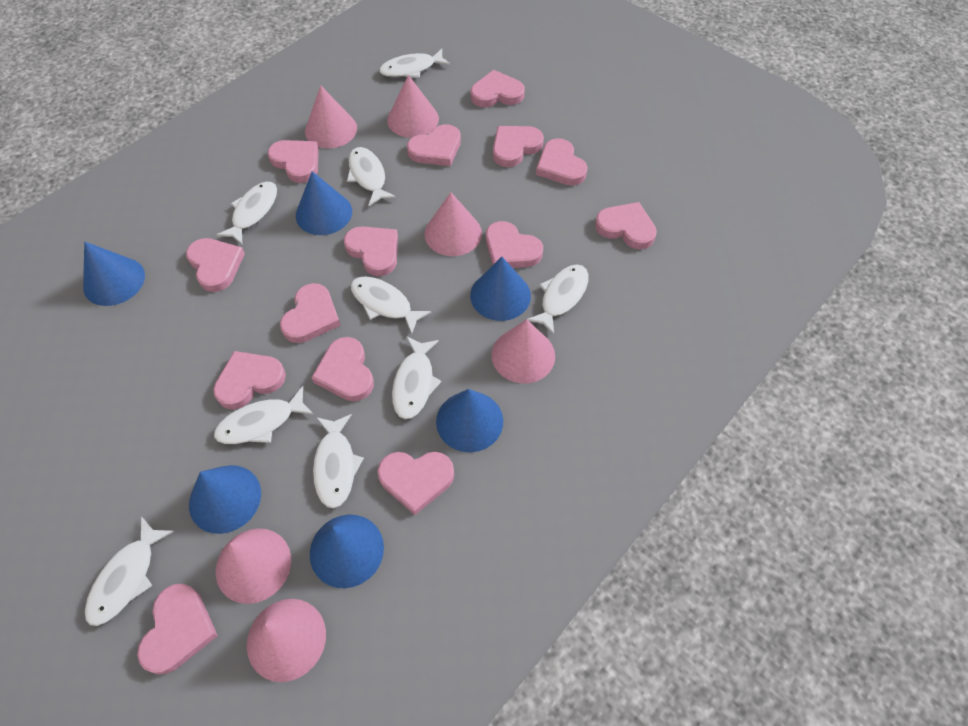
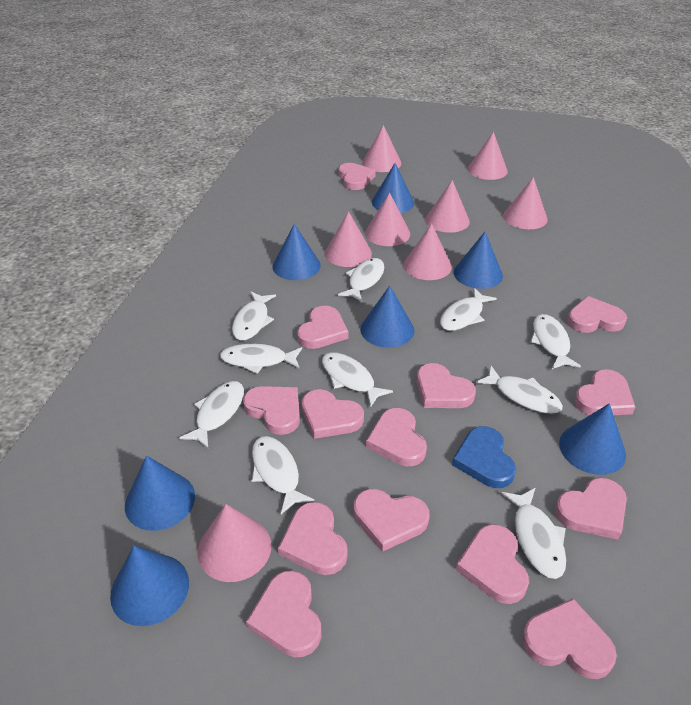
blue cone: [83,242,145,306] [189,465,261,534] [296,171,352,235] [310,515,384,588] [436,389,503,452] [470,257,531,321] = 6 -> [110,545,189,626] [125,456,195,531] [273,224,321,280] [360,286,414,348] [372,163,414,213] [454,232,503,289] [559,403,626,475] = 7
blue heart: none = 0 -> [452,426,516,488] = 1
pink cone: [216,528,291,604] [247,599,326,682] [305,85,357,148] [387,75,439,138] [425,192,482,256] [491,319,555,383] = 6 -> [197,504,271,582] [325,211,372,267] [363,125,401,172] [365,192,410,246] [403,223,452,280] [425,180,470,233] [468,132,508,180] [503,177,548,229] = 8
white fish: [85,517,174,626] [214,386,314,444] [216,182,277,244] [313,414,364,509] [347,147,396,206] [351,276,432,334] [379,49,451,78] [392,336,442,419] [527,264,589,335] = 9 -> [179,381,244,448] [220,343,302,374] [232,292,276,341] [252,436,314,514] [322,352,393,408] [338,258,384,302] [440,288,497,331] [476,366,563,414] [501,488,566,579] [531,314,581,369] = 10

